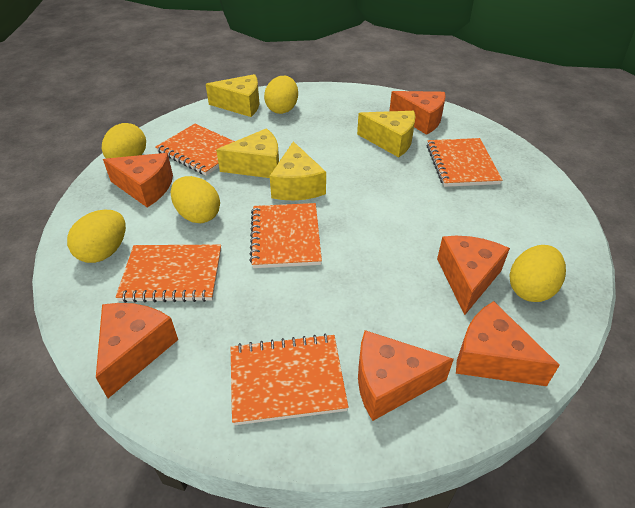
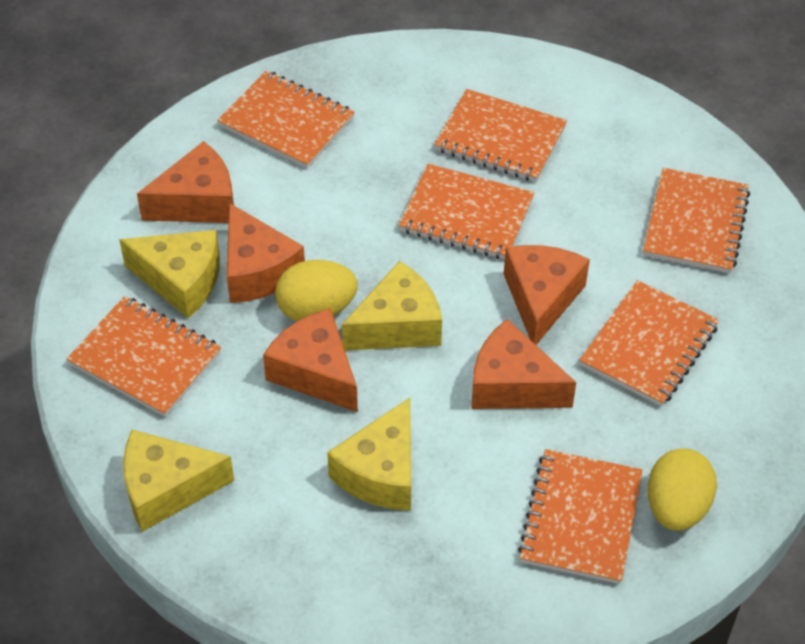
orange cheese: [96,303,178,398] [103,153,173,207] [358,330,454,421] [389,91,446,135] [437,236,510,315] [456,301,560,386] = 6 -> [137,141,234,223] [227,203,305,303] [263,308,358,412] [471,319,576,409] [504,245,590,345] = 5
orange notebook: [116,244,221,303] [155,124,235,176] [230,334,349,425] [249,203,322,268] [426,138,502,187] = 5 -> [66,296,221,417] [217,70,355,168] [399,164,534,259] [434,89,567,182] [518,449,643,584] [579,280,719,407] [643,168,750,273] = 7
yellow egg: [67,210,126,263] [102,123,146,158] [171,176,220,223] [264,76,298,114] [509,245,566,302] = 5 -> [275,260,358,321] [647,448,717,531] = 2

